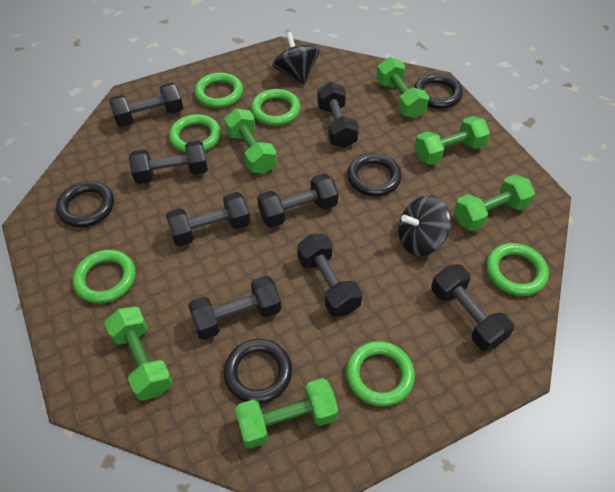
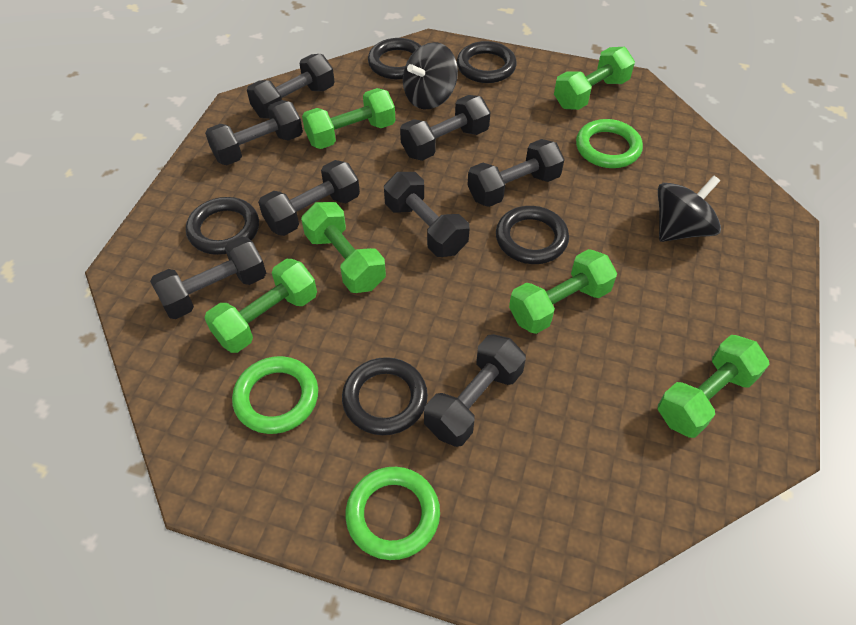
black ring: [56,181,114,227] [224,339,292,404] [347,153,402,196] [414,73,463,109] = 4 -> [186,197,259,255] [342,357,428,435] [368,38,421,80] [457,41,517,83] [496,206,569,264] = 5
green ring: [73,250,136,304] [169,114,221,153] [194,72,243,108] [251,89,301,126] [346,341,415,407] [486,243,549,296] = 6 -> [232,356,318,434] [345,467,440,560] [576,119,643,168] = 3

